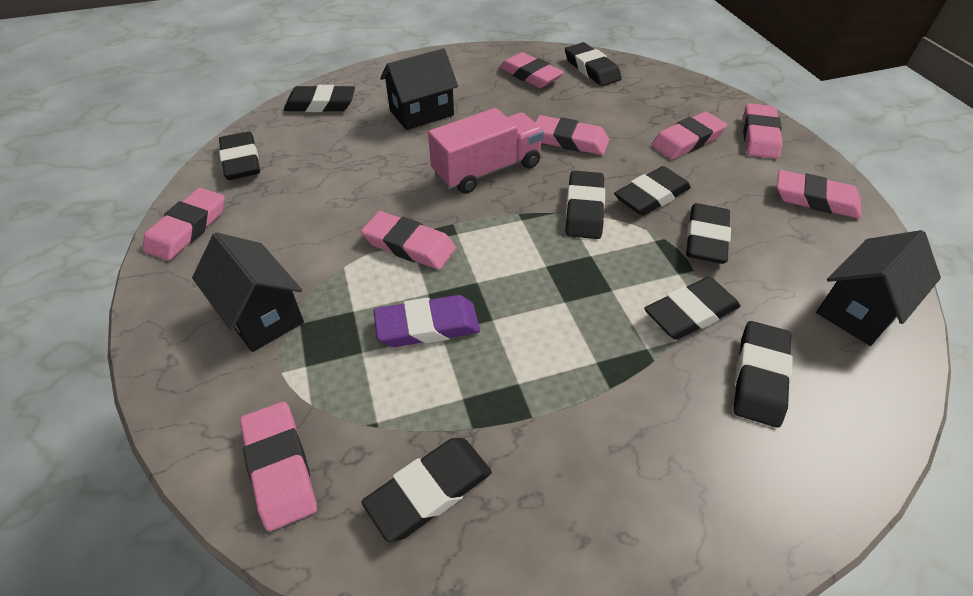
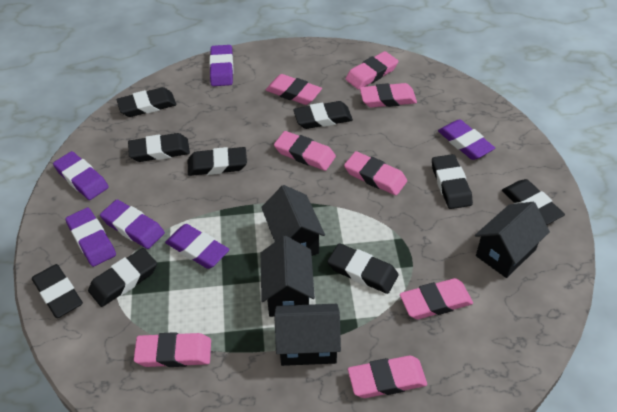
black house: [192,232,304,352] [380,48,458,130] [816,230,941,346] = 3 -> [261,185,325,256] [261,236,315,317] [274,304,341,366] [475,202,550,278] = 4
pink truck: [428,108,544,194] = 1 -> none = 0
purple eraser: [374,295,480,347] = 1 -> [53,151,109,200] [65,208,116,267] [100,200,165,249] [165,224,229,269] [209,45,233,86] [438,119,495,160] = 6

